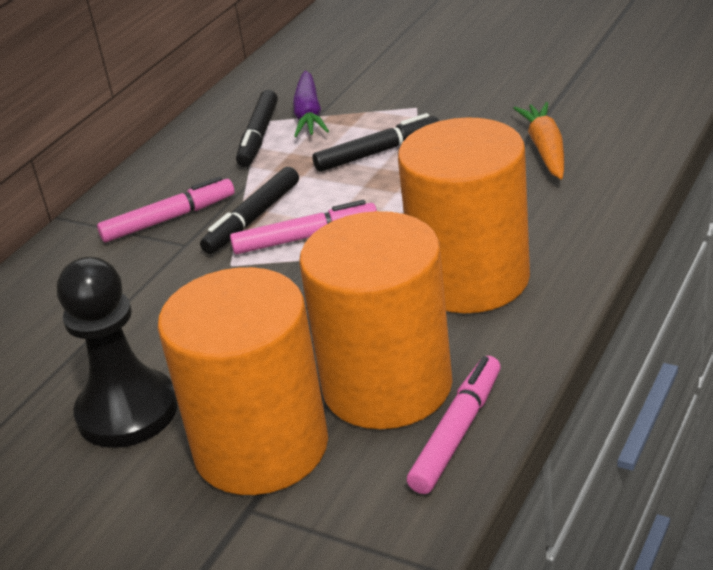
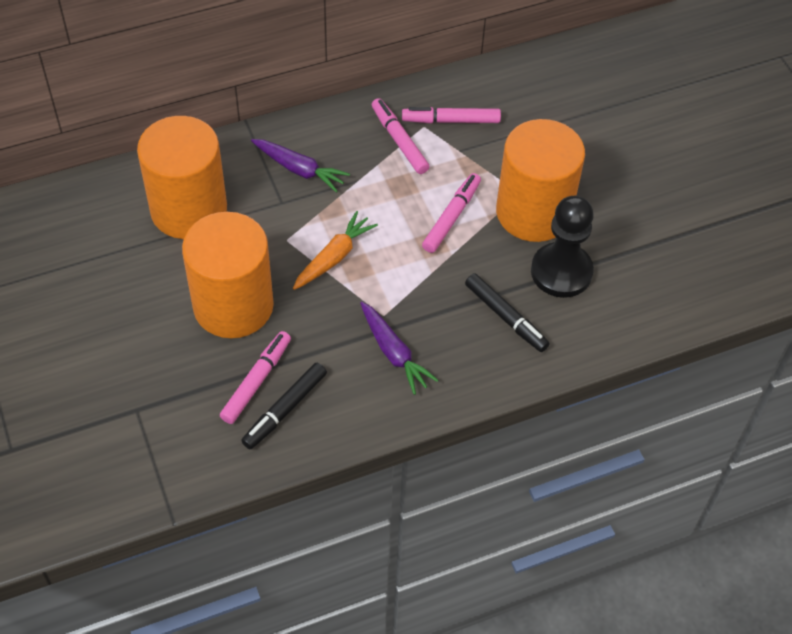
black marker: [200,167,299,254] [236,90,278,167] [312,113,439,172] = 3 -> [241,363,327,449] [465,273,550,352] = 2
pink marker: [97,176,235,242] [230,200,377,254] [407,356,501,494] = 3 -> [220,331,291,424] [372,98,430,174] [402,107,501,124] [422,173,481,253] = 4
purple carrot: [293,71,329,137] = 1 -> [251,139,350,193] [360,302,438,395] = 2

